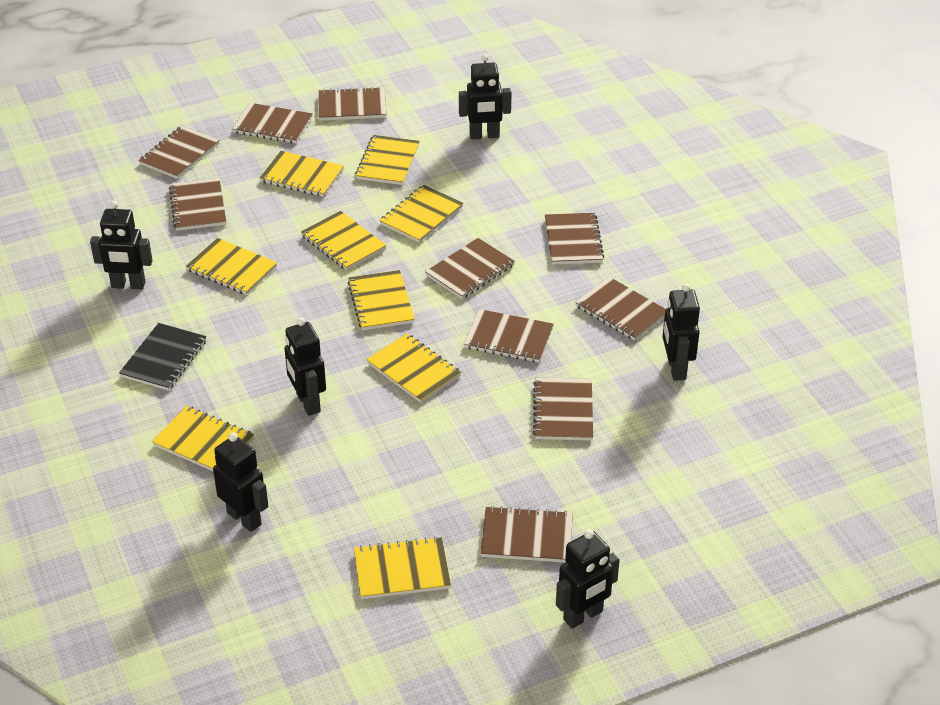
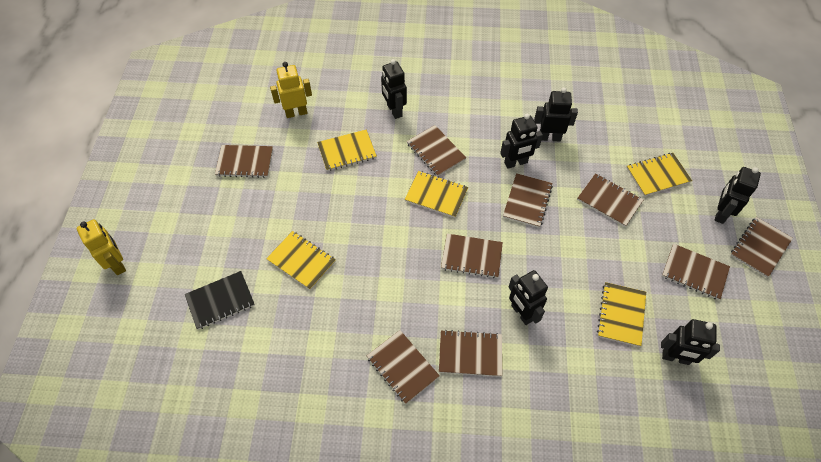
brown notebook: [139,126,219,179] [169,178,226,231] [232,103,313,143] [318,87,387,121] [425,238,515,299] [464,309,554,363] [481,506,573,563] [533,378,593,441] [545,213,604,265] [575,277,666,341] = 10 -> [215,145,273,178] [367,330,440,404] [407,125,466,177] [439,330,502,377] [441,234,503,278] [503,173,553,228] [577,173,643,227] [662,244,730,300] [730,217,793,278] = 9
yellow notebook: [152,406,254,471] [186,238,277,295] [260,151,344,197] [301,211,386,270] [348,270,415,331] [354,537,451,599] [355,135,420,185] [366,334,461,403] [379,185,463,243] = 9 -> [266,231,336,290] [317,129,377,171] [405,171,468,218] [597,282,646,347] [627,153,692,196] = 5
yellow robot: none = 0 -> [77,219,126,275] [270,62,312,118] = 2

